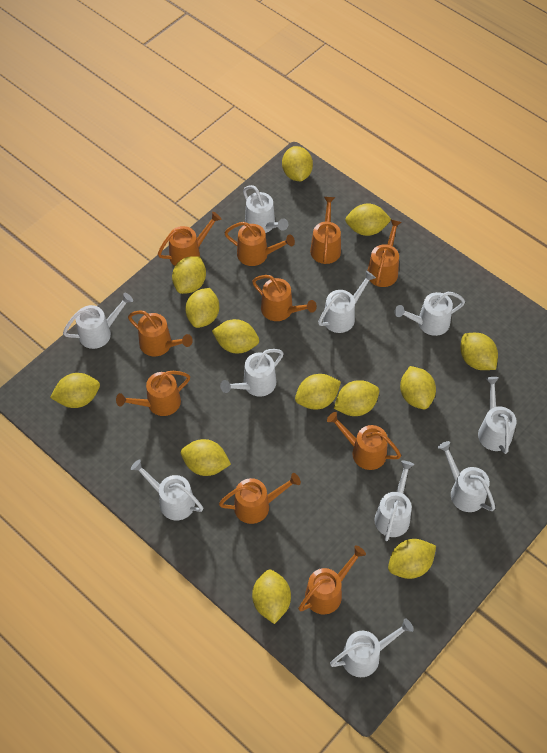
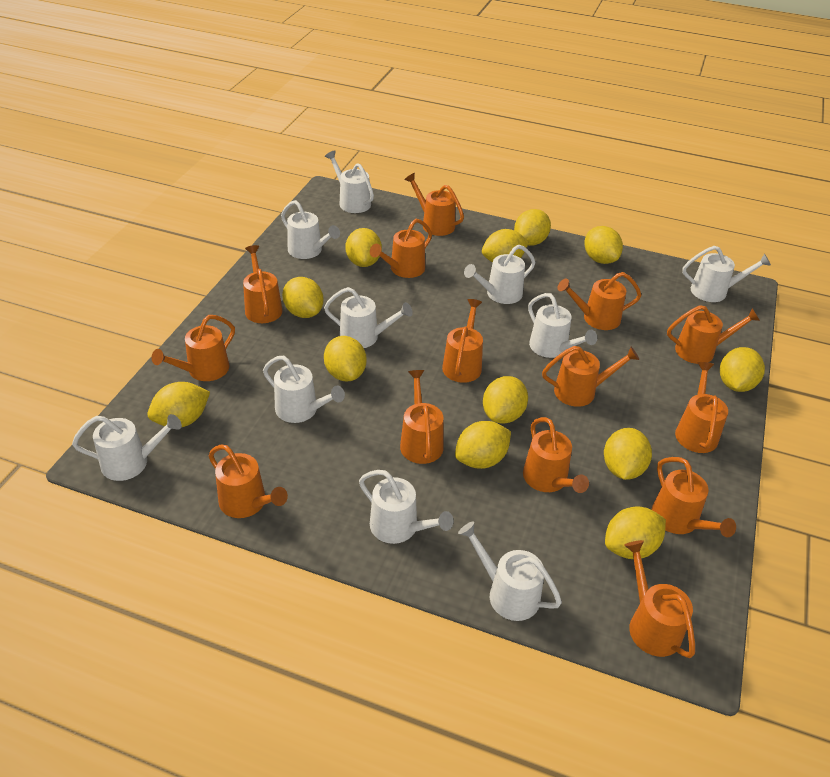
orange watering can: [116,371,190,416] [128,310,193,356] [158,212,222,266] [219,473,301,524] [224,222,295,266] [252,275,317,321] [298,545,366,615] [310,197,341,264] [327,412,401,470] [367,219,402,287] = 10 -> [151,315,235,381] [209,444,288,518] [243,245,283,323] [370,219,432,278] [400,370,444,464] [404,173,464,236] [442,299,483,383] [523,417,589,493] [542,346,639,407] [557,272,641,330] [624,540,695,658] [651,457,736,537] [667,305,760,364] [675,362,728,453] = 14
yellow lemon: [50,373,100,408] [172,256,206,294] [181,439,231,476] [185,288,219,328] [212,319,259,353] [252,570,291,624] [282,146,313,181] [295,374,341,410] [334,380,379,416] [345,203,392,236] [388,539,436,579] [400,366,436,409] [460,333,498,370] = 13 -> [147,382,210,427] [282,277,324,318] [324,336,366,382] [345,228,382,267] [455,421,511,469] [482,229,529,263] [483,376,528,424] [514,209,551,246] [584,226,623,264] [604,428,652,480] [605,507,666,559] [720,347,765,392] = 12

